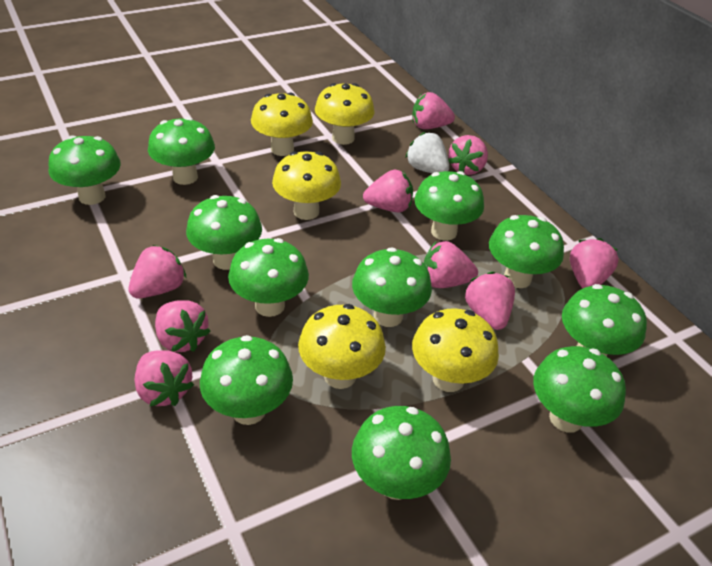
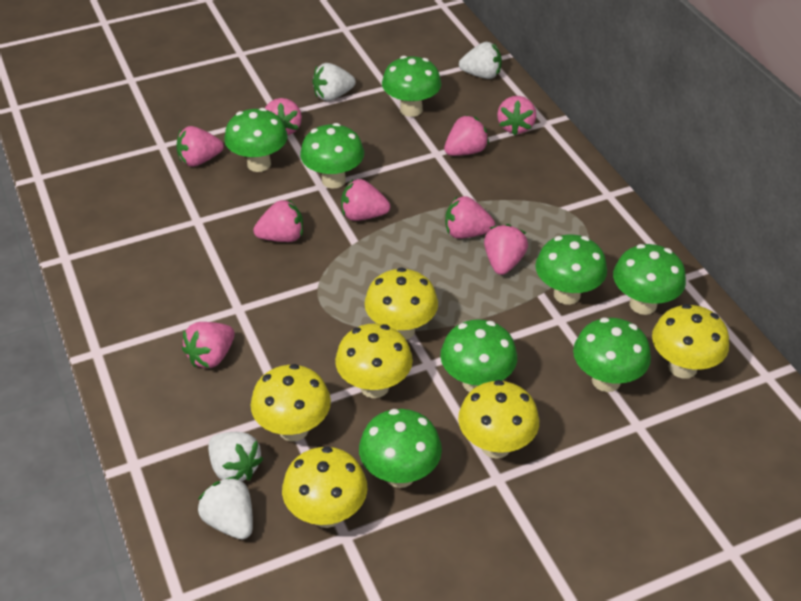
green mushroom: [49,135,121,205] [148,117,215,185] [186,195,262,270] [200,335,293,425] [228,238,309,317] [352,247,432,327] [352,406,451,500] [415,171,484,241] [489,215,564,288] [533,346,626,433] [562,284,647,357] = 11 -> [224,108,287,172] [300,123,364,188] [359,409,442,488] [382,56,441,117] [440,319,517,392] [535,234,607,305] [573,318,651,392] [613,244,686,315] = 8
white strawberry: [405,132,449,173] = 1 -> [198,476,253,539] [208,432,263,481] [312,63,356,101] [459,42,502,79] = 4
yellow mushroom: [251,93,313,156] [272,151,341,220] [298,304,386,389] [315,83,375,145] [412,308,499,392] = 5 -> [251,364,331,442] [282,446,368,528] [335,323,413,398] [365,267,438,340] [458,380,539,459] [652,304,729,379] = 6

